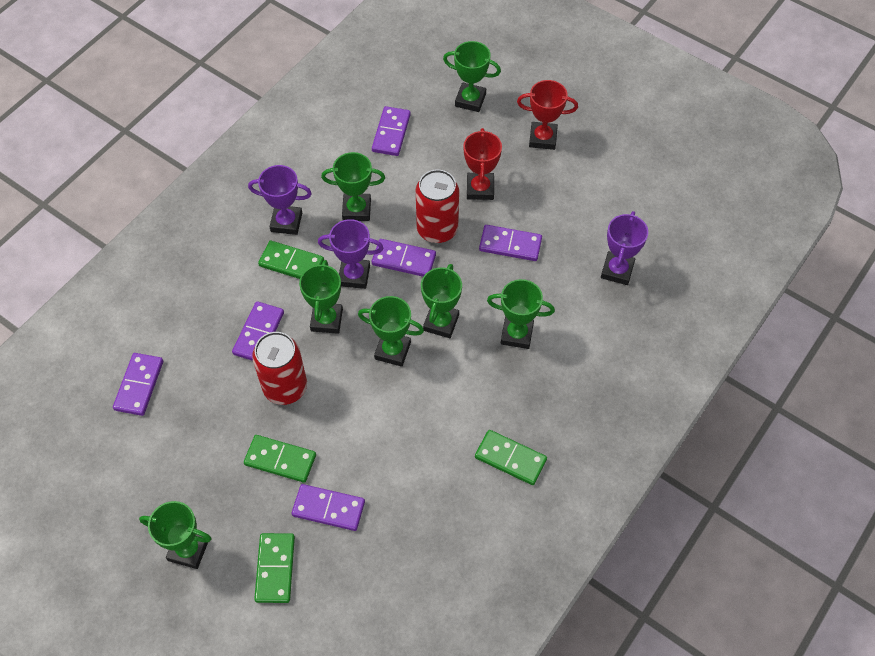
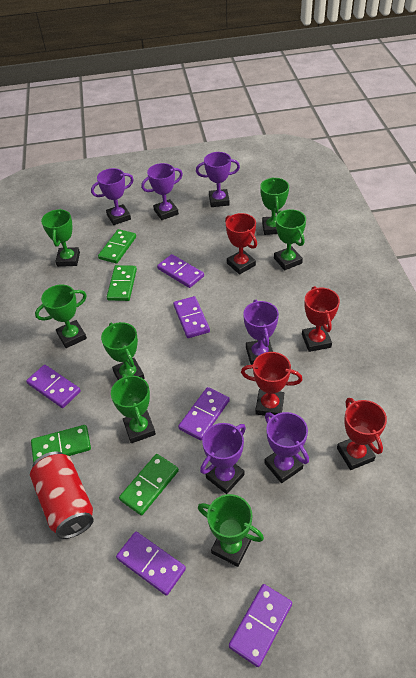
purple trophy: [248,165,312,235] [318,219,383,289] [601,211,648,285] = 3 -> [91,168,134,225] [141,163,183,220] [196,152,240,207] [200,423,246,494] [243,300,279,365] [264,412,309,483] = 6
red can: [252,332,307,405] [416,169,459,243] = 2 -> [30,452,94,539] = 1
red trophy: [463,128,502,200] [517,80,578,150] = 2 -> [225,213,257,274] [241,352,303,416] [302,286,340,352] [337,398,387,470] = 4

